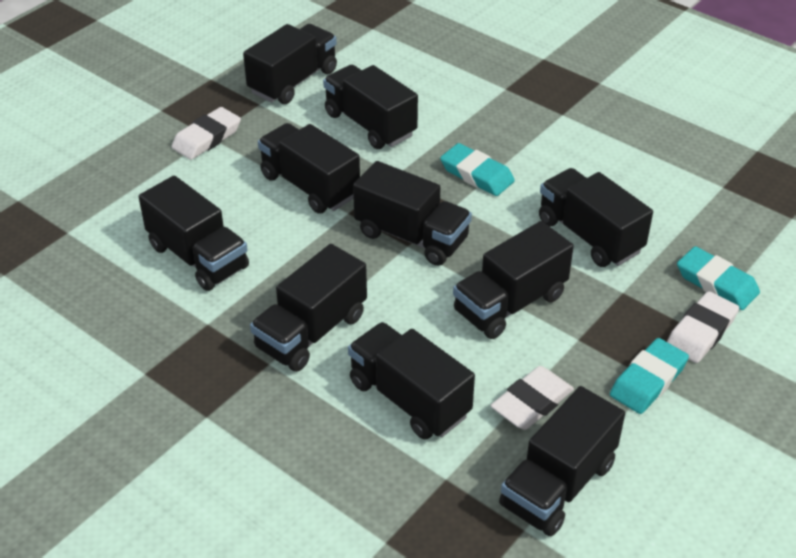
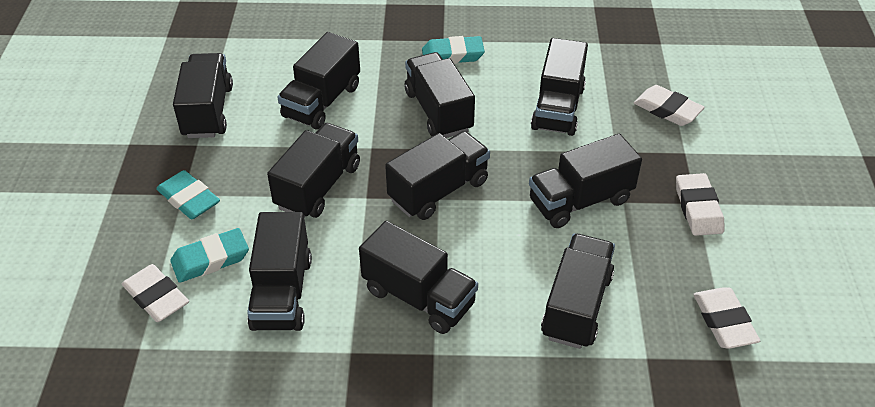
white eraser: [171,107,241,160] [490,366,574,430] [667,291,739,363] = 3 -> [122,264,189,322] [634,85,705,126] [676,173,724,236] [693,287,760,349] = 4

